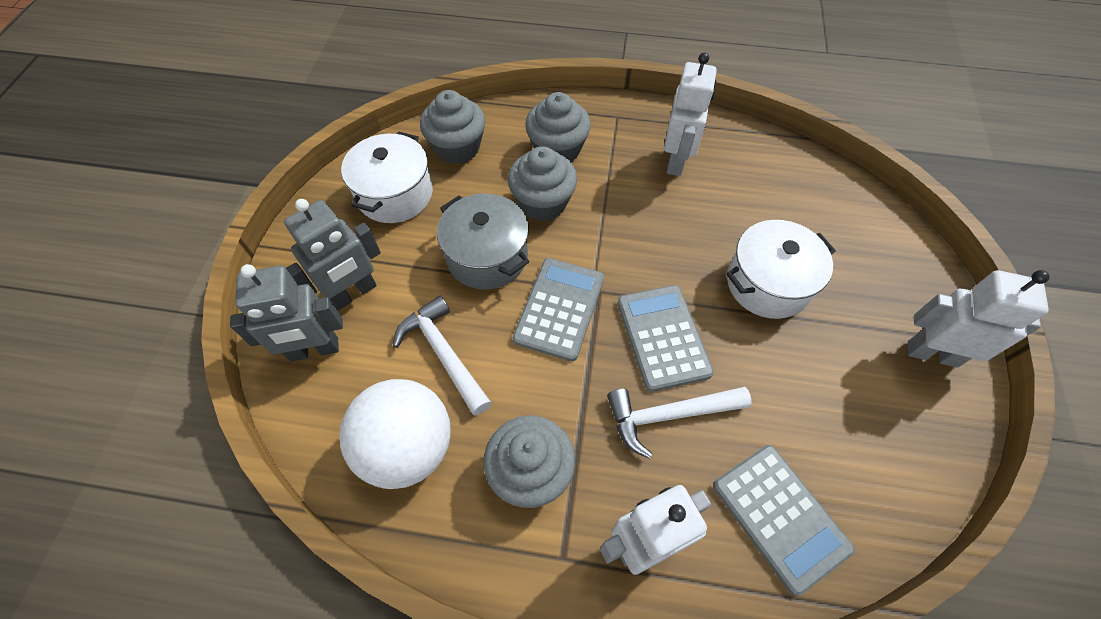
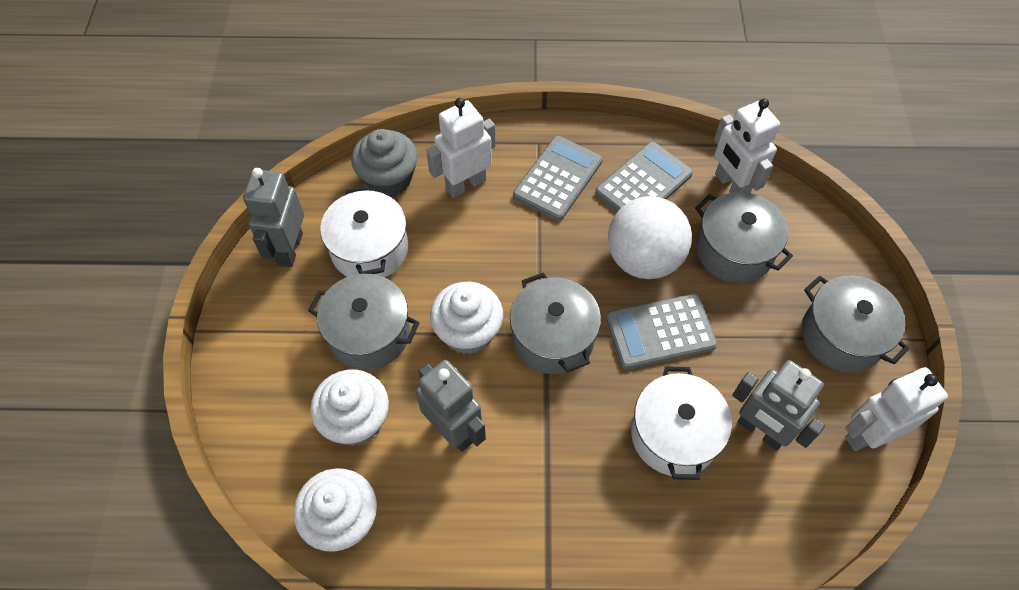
grey cupcake: [420,90,485,164] [483,415,575,508] [508,146,577,222] [525,92,591,162] = 4 -> [351,129,418,197] = 1
grey pot: [437,193,529,290] = 1 -> [308,274,419,370] [510,273,601,374] [695,192,793,283] [802,276,909,372] = 4
grey robot: [230,264,343,362] [284,199,381,310] = 2 -> [243,168,304,267] [416,360,486,452] [732,360,825,450] = 3
white cupcake: none = 0 -> [293,468,377,552] [310,370,389,446] [430,282,503,355] = 3
white hammer: [393,296,492,416] [607,387,752,459] = 2 -> none = 0

